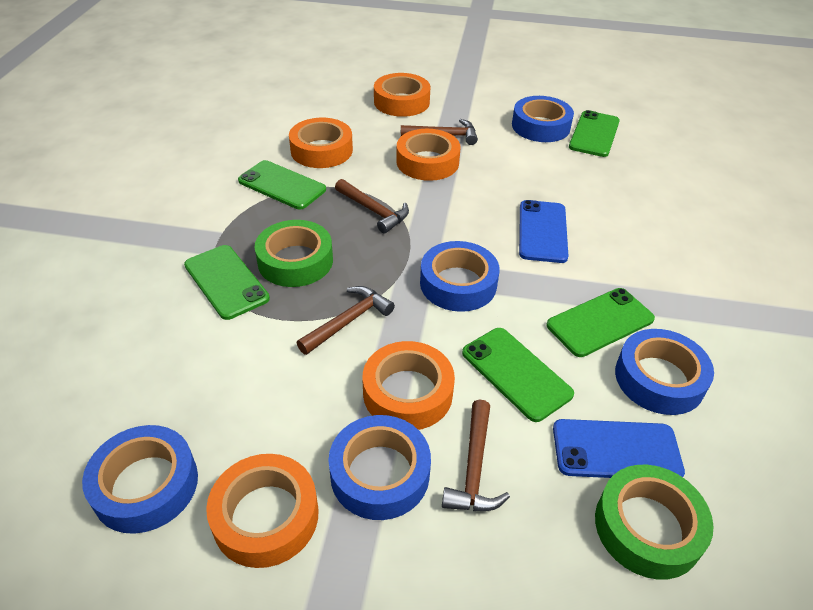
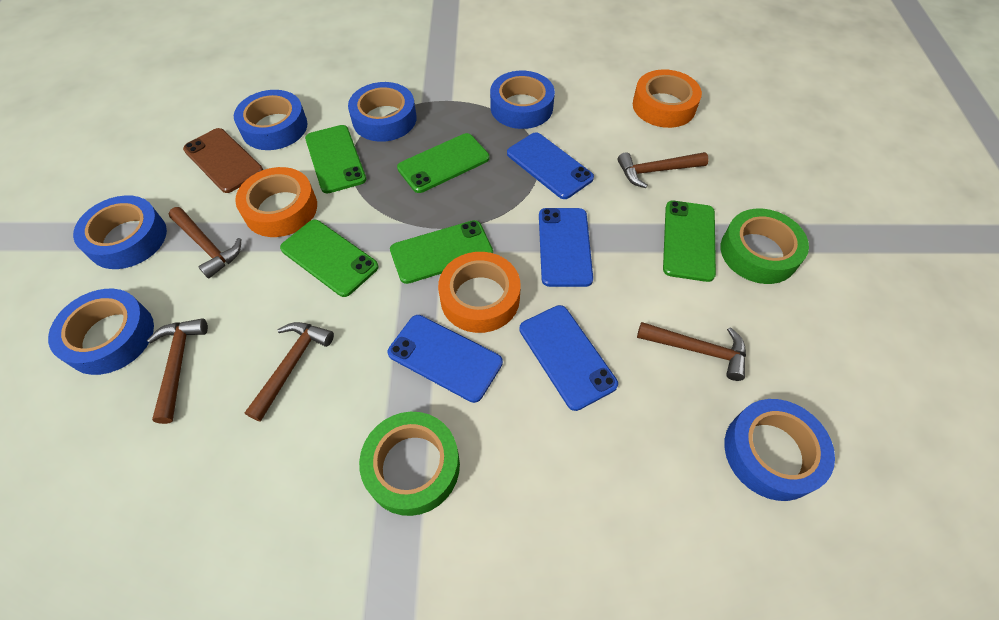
blue phone: [519,200,568,263] [553,419,685,478] = 2 -> [387,315,503,403] [507,132,594,199] [519,305,618,411] [539,208,593,287] = 4
blue tape: [82,425,198,534] [328,415,431,520] [420,241,500,312] [512,96,574,142] [615,329,714,415] = 5 -> [48,289,154,375] [73,195,167,269] [234,90,308,150] [348,82,417,142] [490,71,555,129] [724,399,835,501] = 6
brown hammer: [297,286,395,355] [335,179,409,233] [401,119,478,145] [442,400,510,511] = 4 -> [147,318,208,424] [168,207,241,279] [245,322,334,422] [617,152,709,188] [637,322,746,381] = 5
brown phone: none = 0 -> [183,128,263,193] = 1
orange tape: [206,454,318,568] [289,118,353,168] [362,341,455,430] [374,73,430,117] [396,129,461,181] = 5 -> [235,167,317,237] [438,252,521,333] [633,69,702,128] = 3

